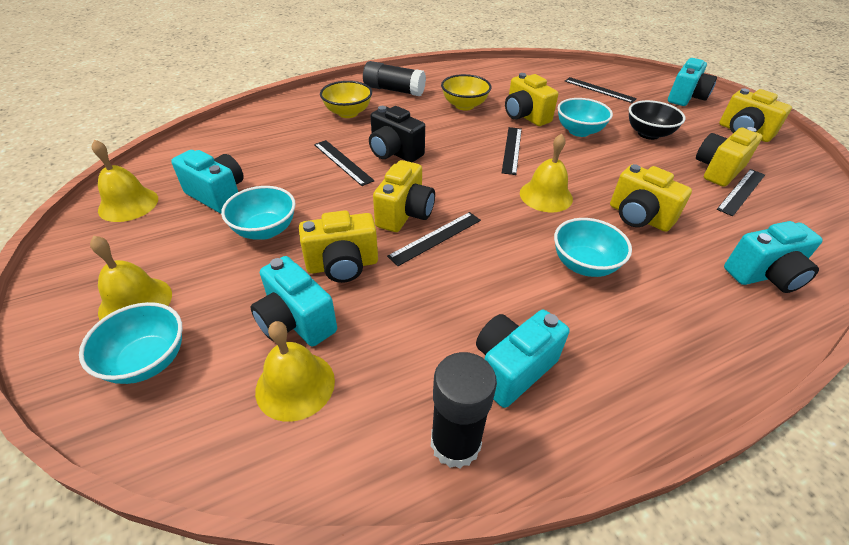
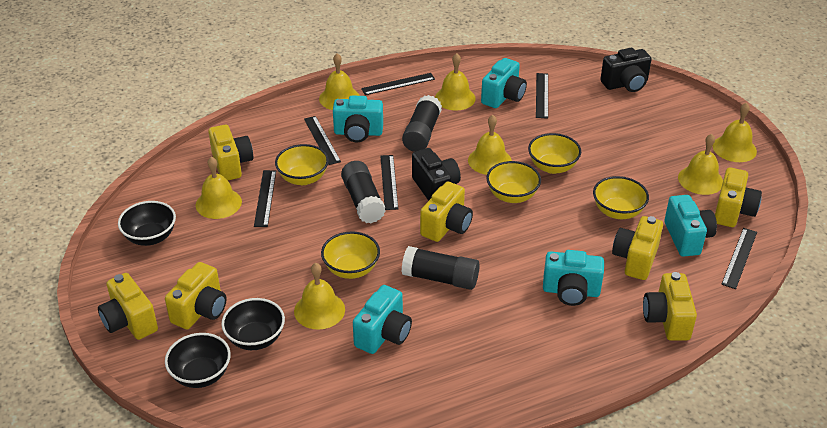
black bowl: [629,100,685,140] = 1 -> [118,201,176,246] [165,333,231,388] [221,298,285,350] = 3
black camera: [369,106,425,162] = 1 -> [412,148,461,201] [600,48,652,92] = 2
black glue stick: [363,61,426,96] [431,352,497,469] = 2 -> [341,161,386,223] [402,95,442,152] [402,246,480,290] = 3
black ruler: [314,140,374,186] [387,212,481,266] [502,127,522,175] [565,77,637,103] [717,169,765,216] = 5 -> [254,170,276,227] [304,116,341,165] [361,73,435,95] [380,155,398,210] [536,73,548,119] [721,228,757,289] = 6
turquoise bowl: [79,302,182,384] [221,186,296,240] [554,218,632,277] [558,98,613,137] = 4 -> none = 0
yellow bell: [90,236,172,320] [91,139,158,222] [255,321,335,422] [520,134,573,212] = 4 -> [196,157,242,219] [294,263,345,330] [319,53,360,110] [435,53,476,111] [468,115,512,175] [678,134,723,195] [713,103,757,162] = 7
yellow bowl: [320,81,372,118] [441,74,491,111] = 2 -> [275,144,329,185] [321,231,380,279] [486,161,541,203] [528,133,581,174] [593,176,649,219] = 5
yellow camera: [299,210,378,283] [373,160,435,232] [505,73,559,126] [610,164,692,232] [696,127,762,187] [719,88,792,142] = 6 -> [98,273,158,340] [165,262,227,329] [208,125,253,180] [420,181,473,242] [612,216,663,280] [643,272,697,341] [715,167,762,227] = 7

